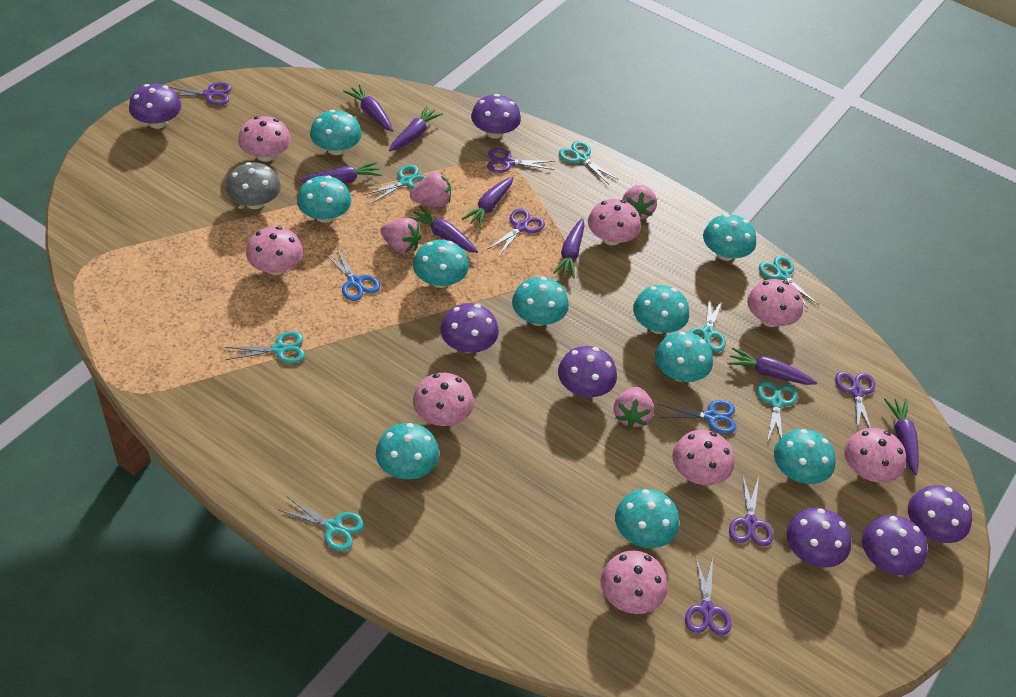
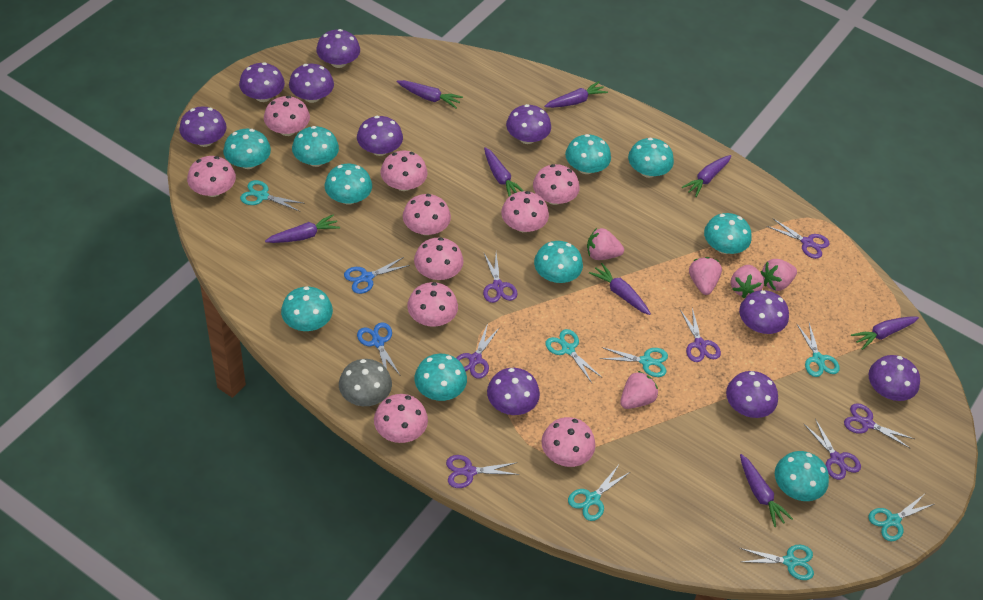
pink mushroom: [238,116,291,162] [246,226,303,275] [413,373,474,426] [588,199,641,245] [600,551,668,614] [672,430,734,485] [747,279,803,327] [844,428,906,483] = 8 -> [187,156,236,197] [264,96,310,136] [374,394,428,443] [380,151,428,191] [403,194,451,235] [407,282,458,327] [414,237,464,280] [501,191,549,232] [533,164,580,205] [542,417,596,467] = 10
pink strawberry: [380,217,422,254] [410,172,451,207] [614,387,654,429] [622,185,657,219] = 4 -> [587,228,624,260] [620,371,658,409] [689,257,722,295] [731,265,764,298] [761,259,797,291] = 5
purple mushroom: [129,84,181,129] [440,303,499,353] [471,94,521,139] [558,346,617,397] [786,508,852,568] [862,515,927,575] [908,485,972,543] = 7 -> [179,106,227,147] [239,62,285,102] [289,64,334,103] [316,29,360,68] [357,116,403,156] [487,368,540,415] [506,104,551,144] [726,371,778,418] [739,290,789,334] [868,355,920,401] = 10
purple scissors: [168,82,232,105] [487,148,554,173] [487,209,545,257] [685,558,731,635] [729,476,773,547] [835,372,875,432] = 6 -> [446,455,519,488] [456,323,500,379] [483,253,518,303] [680,308,721,362] [767,218,829,259] [804,419,861,480] [844,403,914,449] = 7

